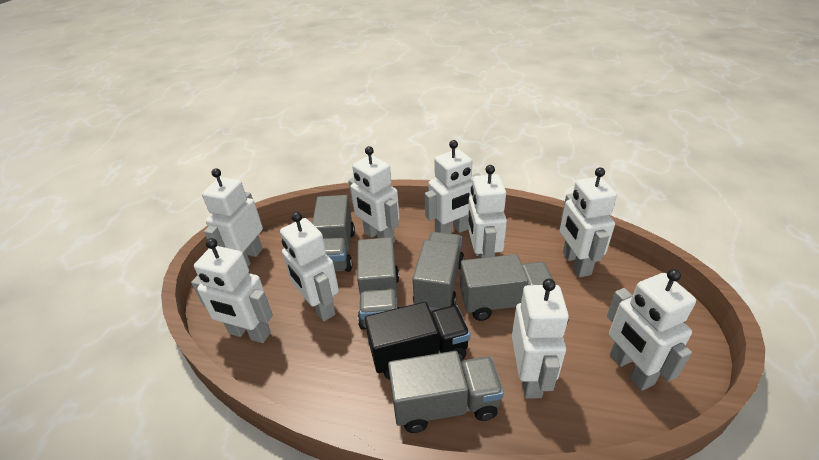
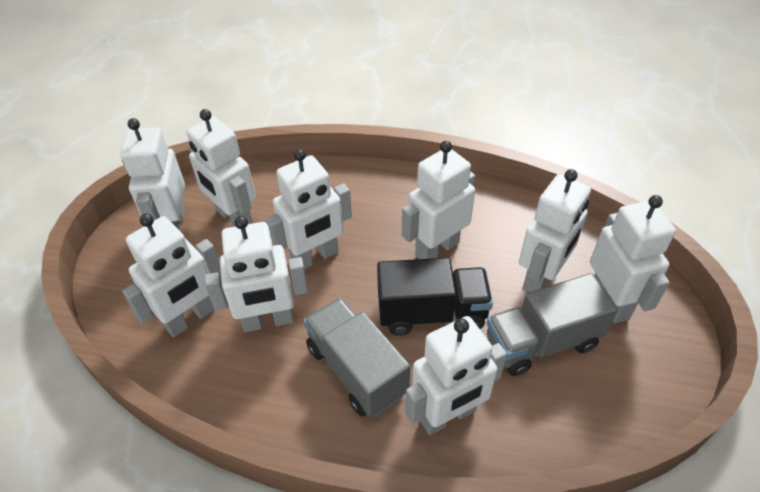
grey truck: [312,195,355,272] [357,237,400,330] [388,351,504,433] [413,232,464,311] [460,254,553,321] = 5 -> [303,297,410,417] [487,273,618,376] = 2

